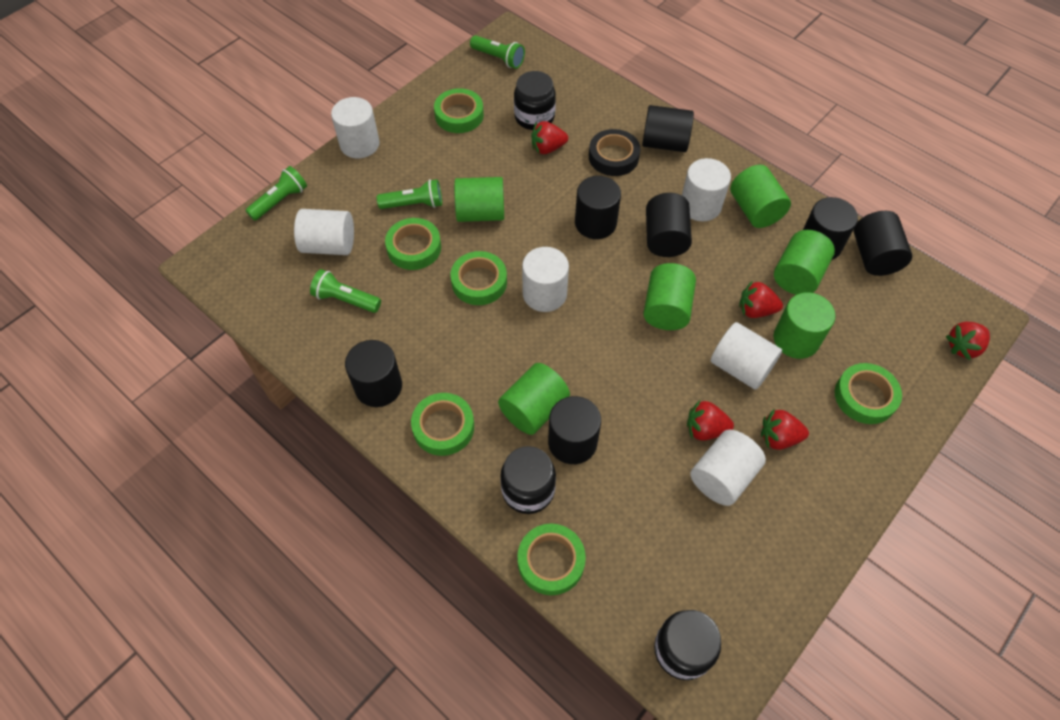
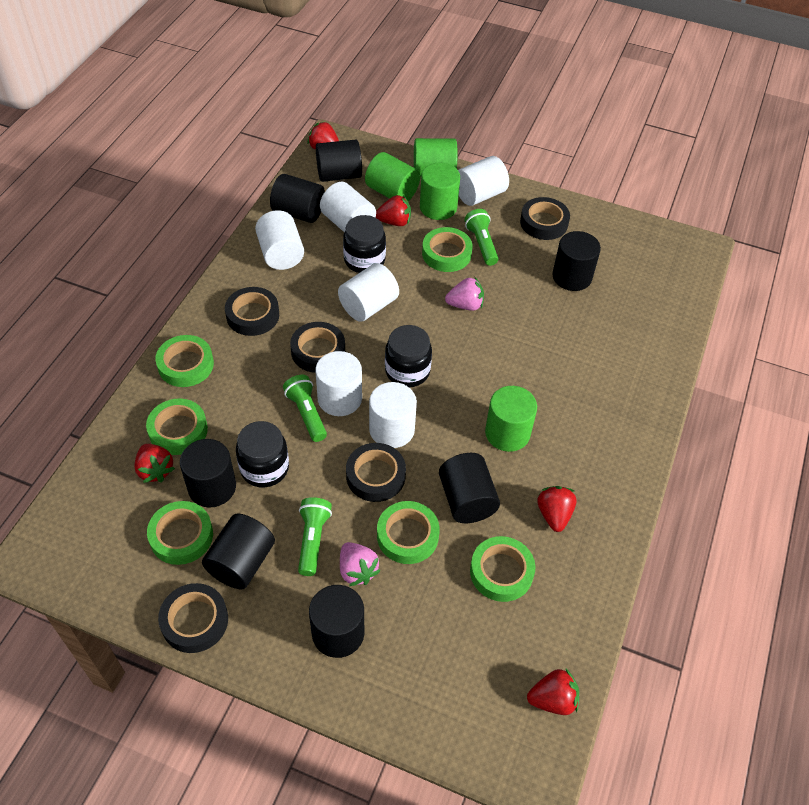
black tape: [589,129,640,176] = 1 -> [158,583,228,653] [225,287,279,336] [290,322,345,373] [346,443,406,502] [520,197,570,240] = 5
green cylinder: [454,177,504,222] [498,363,570,435] [643,263,696,330] [730,165,791,228] [774,230,835,295] [774,292,835,359] = 6 -> [365,152,420,201] [414,138,457,177] [420,163,460,220] [485,386,537,452] = 4
green flashlight: [246,166,307,221] [310,269,381,313] [377,179,442,209] [470,35,525,69] = 4 -> [283,375,327,442] [298,497,332,576] [464,209,498,266] = 3
pink strawberry: none = 0 -> [340,542,381,586] [445,277,484,311] = 2

